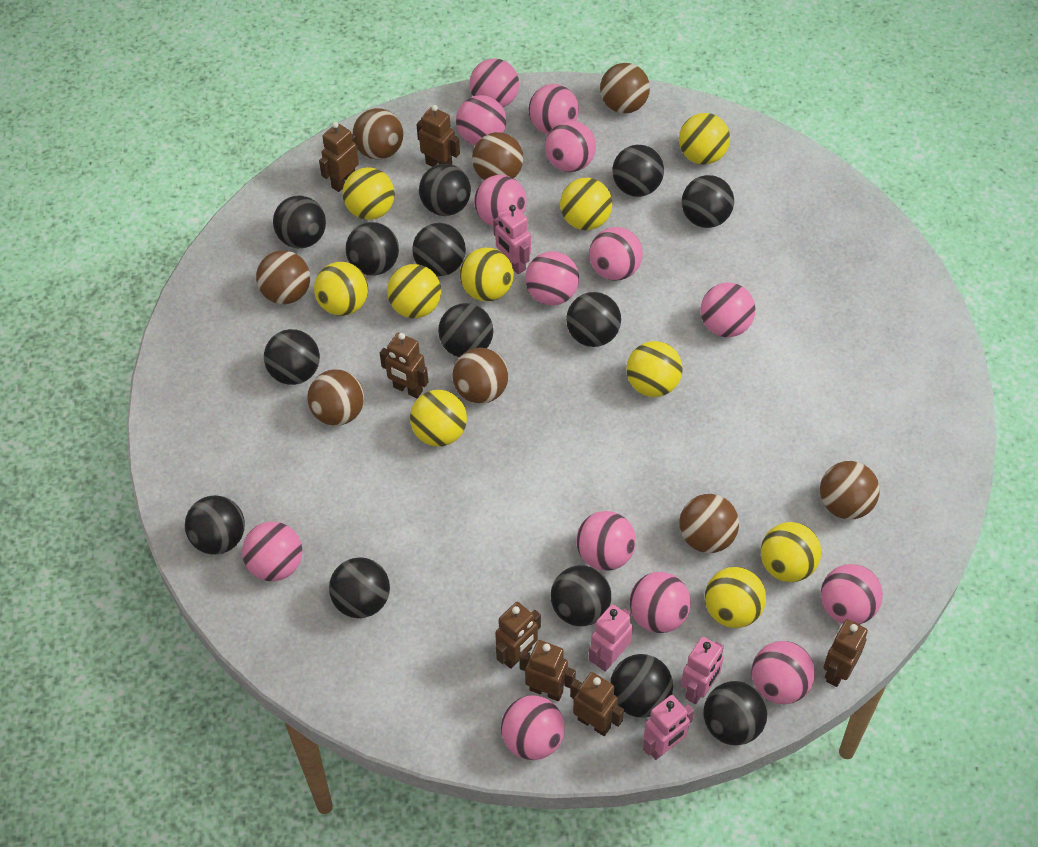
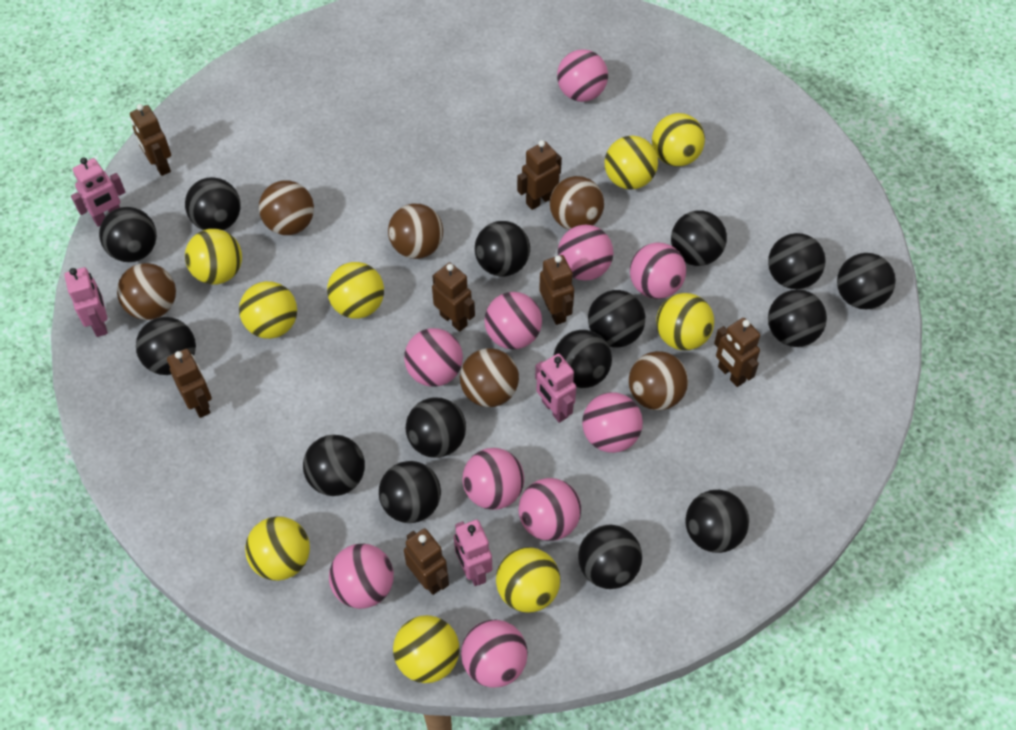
black ball: [185,495,245,555] [264,329,320,385] [273,196,326,248] [329,557,390,618] [346,222,399,276] [412,223,466,276] [419,164,471,216] [438,303,493,357] [551,565,611,626] [566,292,621,347] [610,654,673,718] [612,145,664,197] [682,175,734,228] [703,681,767,746] = 14 -> [99,207,157,262] [136,317,196,375] [185,177,241,230] [303,435,365,496] [379,461,441,523] [406,398,466,458] [475,221,530,277] [554,330,612,388] [578,525,642,589] [588,290,645,347] [671,211,727,266] [685,490,749,553] [768,233,826,289] [768,289,827,347] [837,253,896,309] = 15
brown ball: [256,250,310,304] [308,369,364,426] [352,108,403,160] [452,348,509,404] [472,132,523,180] [600,63,650,114] [679,494,739,553] [820,461,880,520] = 8 -> [117,263,176,320] [259,180,314,235] [388,204,443,259] [460,348,519,407] [550,176,604,230] [629,351,688,410] = 6
pink ball: [242,522,302,581] [456,95,506,145] [469,58,519,107] [474,175,527,226] [501,695,565,760] [525,251,579,305] [529,84,579,134] [545,120,596,172] [576,511,636,571] [589,227,643,281] [629,572,691,633] [700,283,755,337] [752,641,815,704] [821,564,883,624] = 14 -> [329,544,394,609] [404,328,463,387] [461,619,528,688] [463,448,524,510] [484,292,542,349] [519,478,581,541] [557,49,608,102] [558,224,613,281] [582,392,643,453] [630,243,686,299] = 10
yellow ball: [314,262,368,316] [342,167,395,220] [387,264,441,318] [410,390,467,447] [460,248,514,301] [560,178,612,230] [626,341,683,397] [679,113,730,165] [705,567,766,628] [761,522,821,582] = 10 -> [185,229,242,284] [239,281,297,339] [245,516,310,581] [327,262,384,319] [393,615,459,683] [496,547,560,613] [605,136,658,189] [652,113,705,167] [656,293,714,350] = 9

